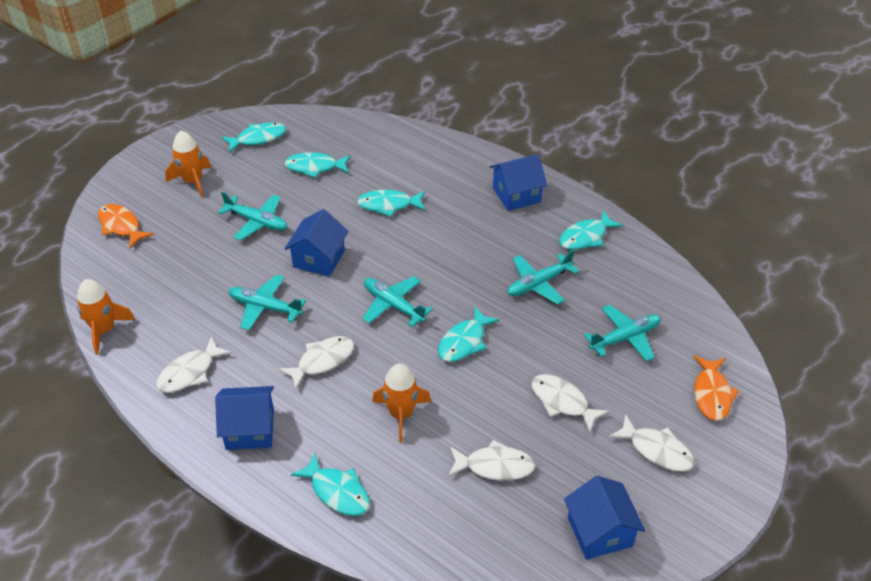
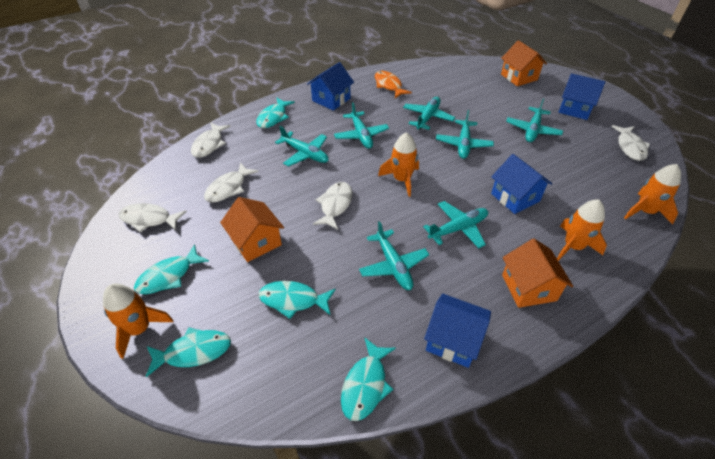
orange fish: [98,204,154,248] [693,355,739,421] = 2 -> [375,71,412,98] = 1
orange house: none = 0 -> [220,197,284,262] [501,40,547,86] [502,239,573,308] = 3
orange rocket: [77,279,135,355] [165,131,211,198] [372,364,431,443] = 3 -> [103,284,173,359] [378,132,419,197] [557,199,607,261] [624,164,681,224] = 4
turquoise fish: [222,122,286,153] [284,152,351,178] [291,453,370,516] [357,190,425,217] [438,307,500,362] [559,211,623,250] = 6 -> [134,244,209,294] [145,327,231,377] [256,97,295,128] [259,281,336,319] [341,337,396,421] = 5
turquoise plane: [218,192,287,241] [229,275,306,330] [362,276,433,327] [508,250,579,305] [584,305,660,362] = 5 -> [275,126,329,167] [334,102,389,149] [359,221,429,290] [403,97,455,130] [423,201,488,248] [436,110,494,159] [506,98,563,142] = 7

